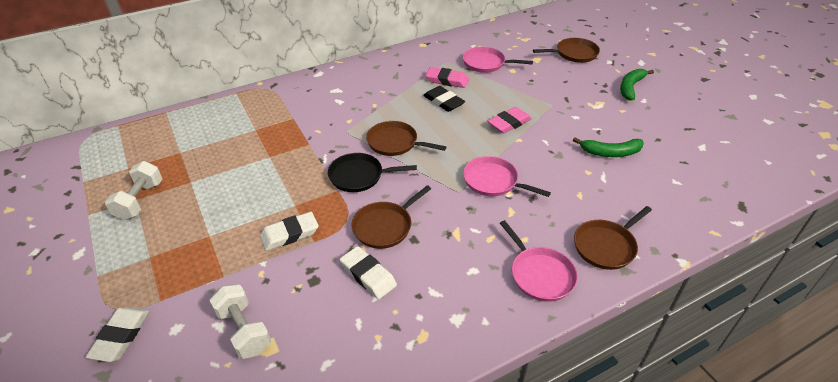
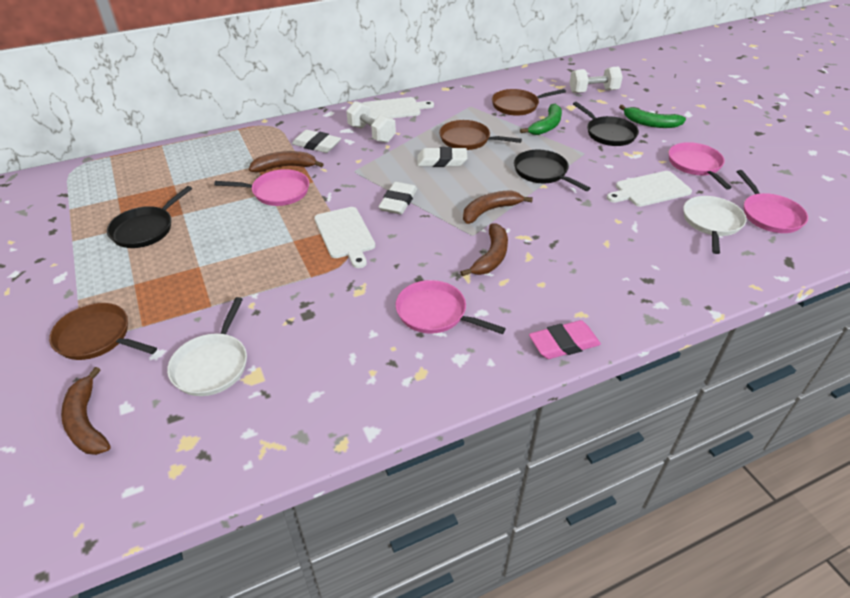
black eraser: [423,86,465,112] = 1 -> none = 0
black pan: [328,153,417,192] = 1 -> [107,186,192,248] [514,150,590,191] [573,102,639,146] = 3
brown banana: none = 0 -> [61,367,111,455] [249,151,324,172] [460,223,508,276] [463,190,533,224] = 4
brown pan: [352,185,431,249] [366,121,446,156] [533,38,600,63] [574,206,652,270] = 4 -> [49,303,157,360] [439,120,522,150] [492,89,566,116] = 3
pink eraser: [426,67,469,88] [487,107,532,133] = 2 -> [529,320,601,359] = 1
pink pan: [463,47,533,73] [463,156,551,197] [500,220,578,302] = 3 -> [214,169,309,206] [396,280,506,334] [669,142,732,190] [737,170,808,233] = 4
white cutting board: none = 0 -> [314,207,375,268] [363,97,434,120] [607,171,692,207] = 3
white pan: none = 0 -> [167,297,247,396] [683,196,747,254] = 2

